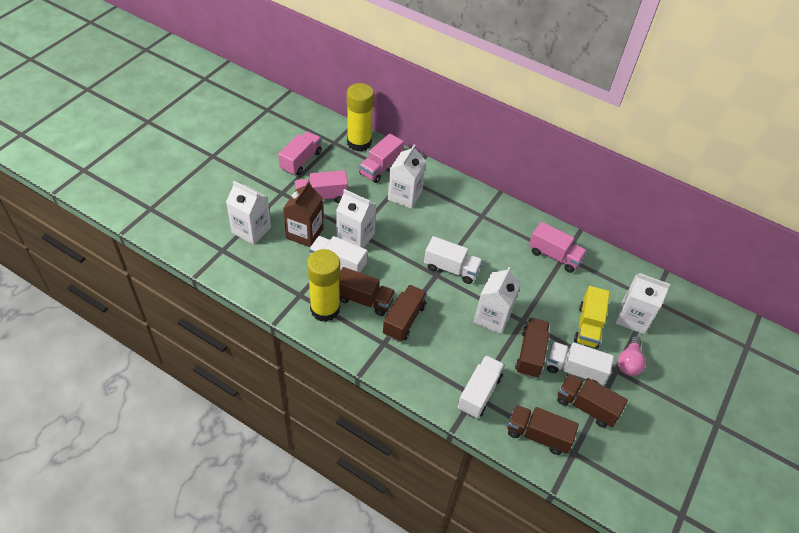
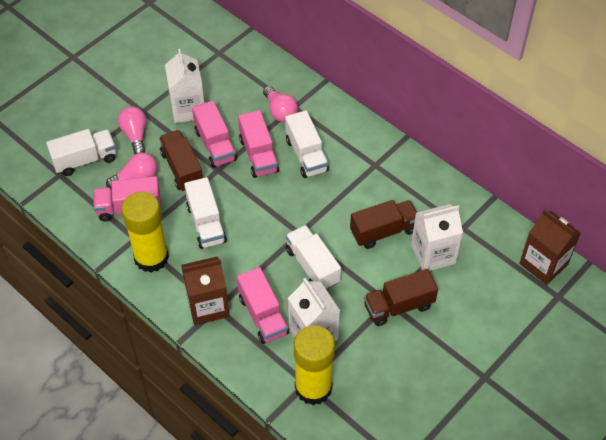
brown carton: [283,181,323,247] = 1 -> [181,256,229,325] [519,209,581,285] = 2
brown truck: [339,267,395,316] [383,285,427,342] [507,405,579,455] [515,317,550,378] [557,373,628,428] = 5 -> [159,130,203,191] [350,200,417,249] [364,269,438,326] = 3
pink light bulb: [618,336,646,376] = 1 -> [106,153,157,189] [118,107,146,154] [263,86,298,122] = 3
white carton: [226,181,271,245] [336,189,376,248] [388,144,426,209] [474,267,521,334] [616,273,670,334] = 5 -> [165,49,204,123] [288,278,340,341] [411,204,463,271] = 3
yellow truck: [574,286,610,348] = 1 -> none = 0

